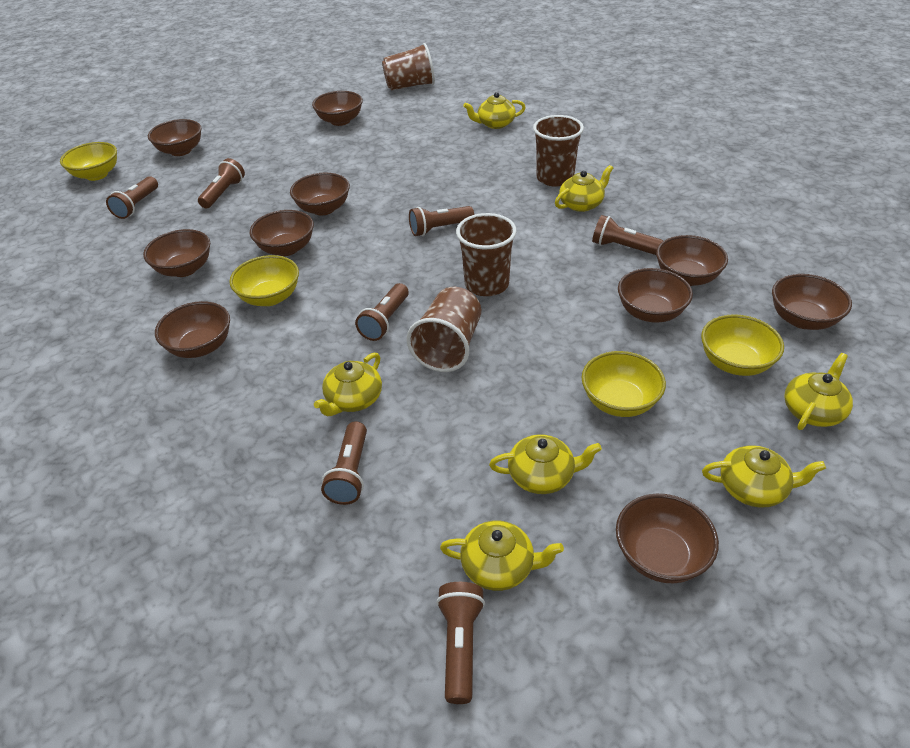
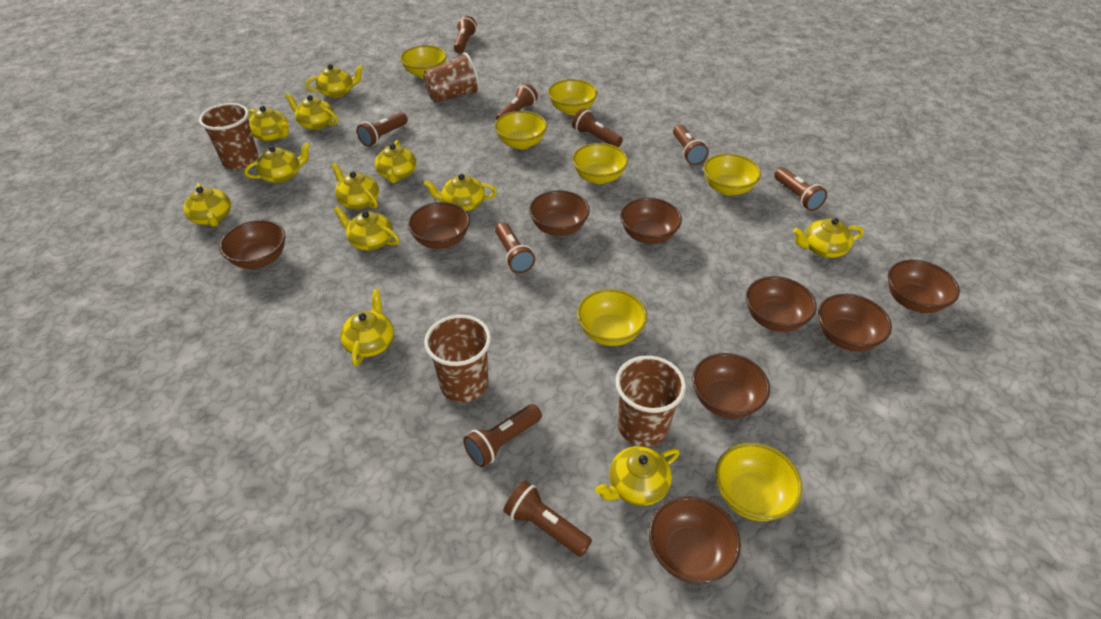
brown bowl: [143,229,210,277] [148,119,202,156] [155,301,230,358] [250,210,314,256] [290,173,350,215] [312,91,363,126] [616,494,719,583] [618,268,693,323] [656,235,728,286] [772,274,852,330] = 10 -> [219,220,285,269] [408,202,470,249] [529,190,590,236] [620,198,682,244] [649,496,741,584] [692,353,770,419] [746,276,817,332] [818,294,892,351] [888,260,960,313] = 9
brown flashlight: [106,176,158,219] [198,158,245,209] [321,421,367,505] [355,283,409,341] [409,206,474,236] [436,582,485,704] [592,215,663,255] = 7 -> [357,112,408,147] [454,16,477,53] [463,404,542,467] [495,222,535,273] [496,83,538,120] [504,481,592,557] [572,108,623,148] [673,125,709,165] [774,167,827,211] = 9
yellow bowl: [60,142,117,181] [229,255,299,306] [581,351,666,417] [701,314,784,376] = 4 -> [400,45,447,78] [494,111,547,149] [548,79,598,115] [572,143,628,184] [577,289,647,346] [703,153,761,196] [715,443,803,521] = 7
yellow teapot: [314,353,382,416] [440,521,564,591] [463,92,526,129] [489,434,602,494] [555,165,613,212] [702,445,826,507] [784,353,853,430] = 7 -> [183,183,231,227] [244,142,311,183] [248,106,289,141] [285,93,338,130] [305,64,364,98] [331,163,379,209] [334,206,399,251] [340,289,394,366] [375,140,416,183] [424,174,497,211] [595,446,680,506] [793,218,864,258] = 12

